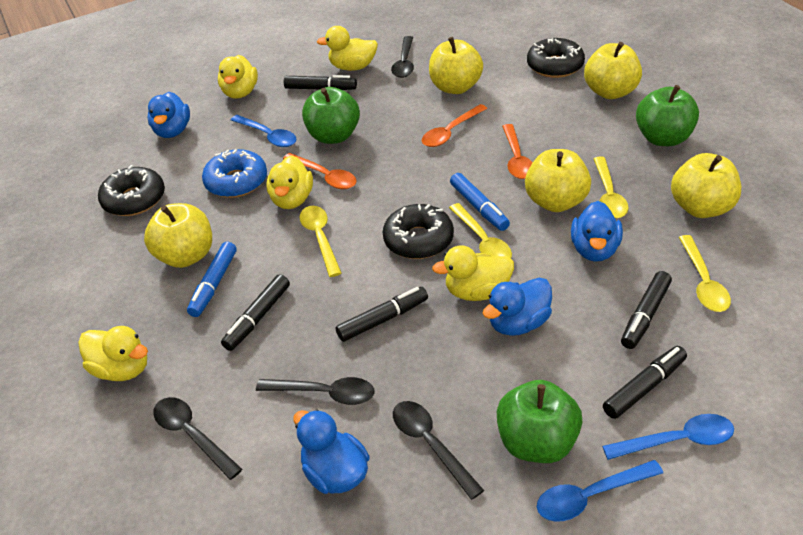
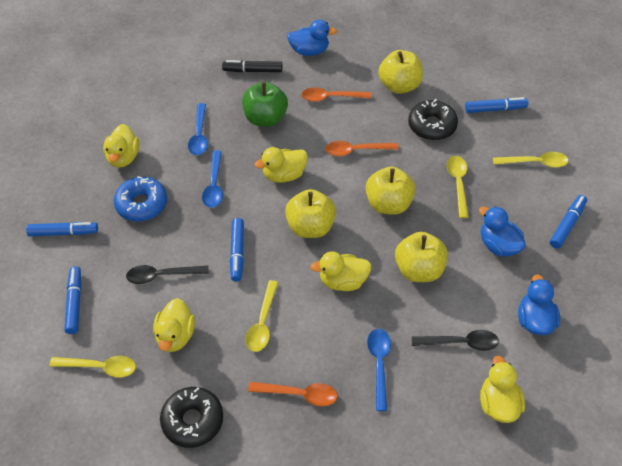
black donut: [98,165,165,216] [383,204,454,259] [527,38,585,78] = 3 -> [160,387,223,448] [408,99,458,140] = 2
black marker: [221,274,290,351] [284,75,357,90] [335,287,428,342] [603,346,687,419] [621,271,672,349] = 5 -> [222,60,282,72] = 1
black spoon: [153,397,242,480] [256,377,374,405] [391,36,414,78] [393,401,484,500] = 4 -> [126,265,209,284] [412,330,499,351] = 2
blue duck: [147,92,190,138] [293,409,370,494] [482,277,552,336] [571,201,623,262] = 4 -> [287,20,337,56] [479,206,526,256] [518,274,560,335] = 3
blue marker: [187,242,237,317] [450,173,510,231] = 2 -> [26,222,98,236] [64,266,81,334] [230,218,244,281] [465,97,528,113] [550,195,587,249] = 5
green apple: [302,87,360,144] [497,380,582,463] [636,85,699,146] = 3 -> [242,82,288,127] = 1
yellow apple: [144,203,212,268] [429,37,483,94] [525,149,591,212] [584,42,642,99] [671,153,741,218] = 5 -> [285,189,336,238] [366,167,416,215] [378,50,423,94] [395,232,448,282] = 4

